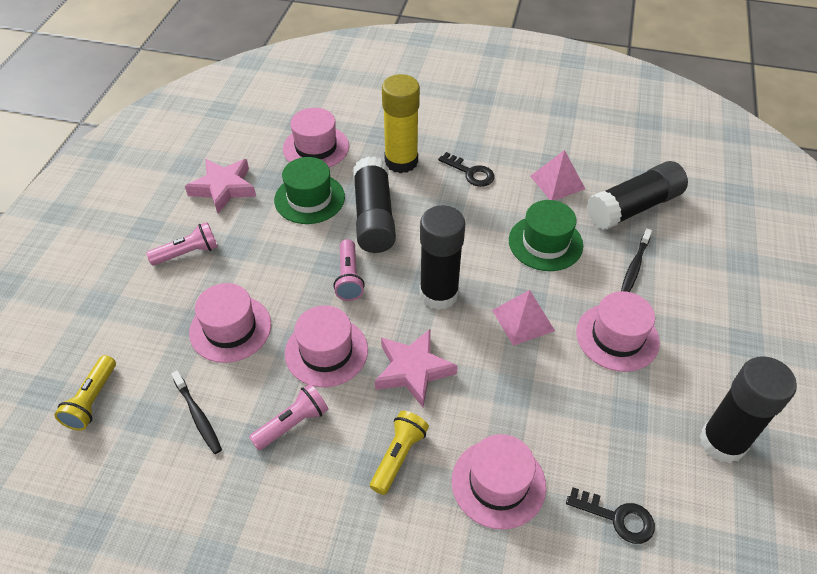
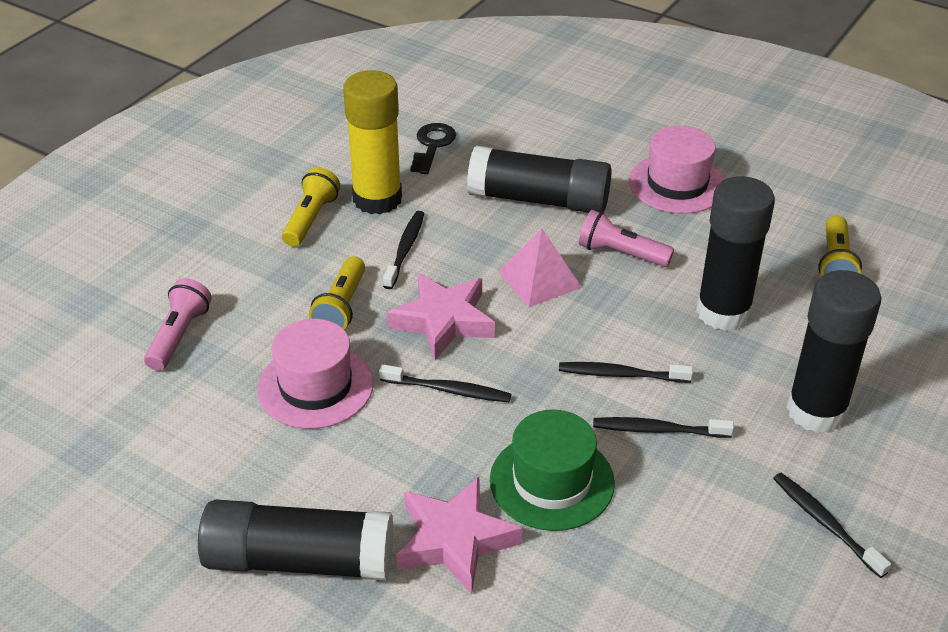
black key: [438,152,495,187] [566,487,655,544] = 2 -> [410,123,456,174] = 1
black toothbrush: [171,371,222,454] [621,229,652,292] = 2 -> [379,364,511,402] [383,211,424,289] [559,362,693,383] [593,417,734,438] [773,473,891,578] = 5
green hat: [274,157,345,224] [509,200,583,271] = 2 -> [490,409,615,531] = 1
pink flashlight: [146,222,218,265] [249,384,328,451] [333,239,365,301] = 3 -> [144,278,212,371] [579,210,674,267] = 2
pink hat: [189,283,271,363] [283,108,349,168] [285,305,368,387] [452,434,546,530] [576,291,660,372] = 5 -> [257,319,374,429] [629,126,725,214] = 2
pink pyramid: [492,290,555,346] [530,150,585,200] = 2 -> [498,229,582,307] = 1
yellow flashlight: [54,355,116,431] [370,411,429,495] = 2 -> [282,167,340,247] [309,256,365,330] [818,216,862,277] = 3

